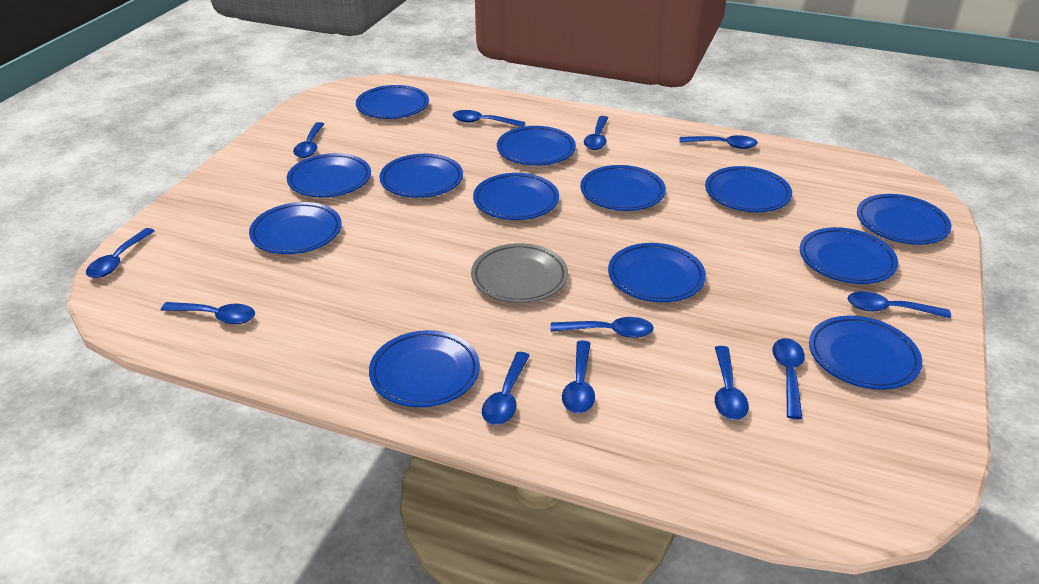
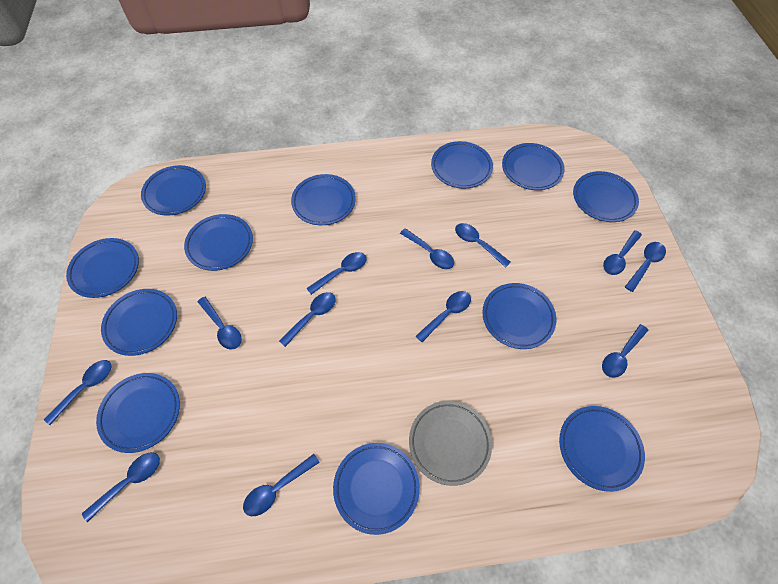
blue plate: [249,202,342,254] [287,153,371,197] [356,85,429,119] [369,330,480,407] [379,154,463,198] [473,173,559,220] [497,126,576,166] [580,165,666,211] [608,243,706,302] [705,166,792,212] [800,227,898,284] [809,316,922,390] [857,194,951,245] = 13 -> [66,238,139,298] [96,373,180,453] [101,289,177,356] [141,165,206,215] [184,214,253,271] [291,174,356,225] [333,443,420,535] [431,141,493,189] [482,283,556,349] [502,143,565,190] [559,406,645,492] [573,171,639,222] = 12

